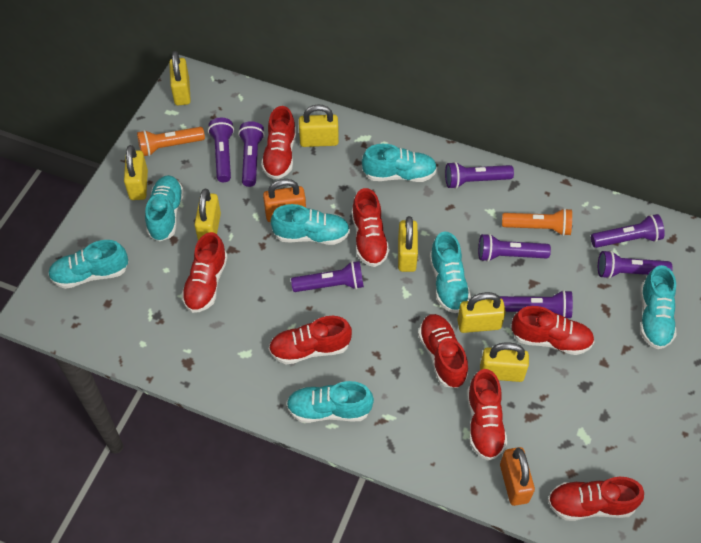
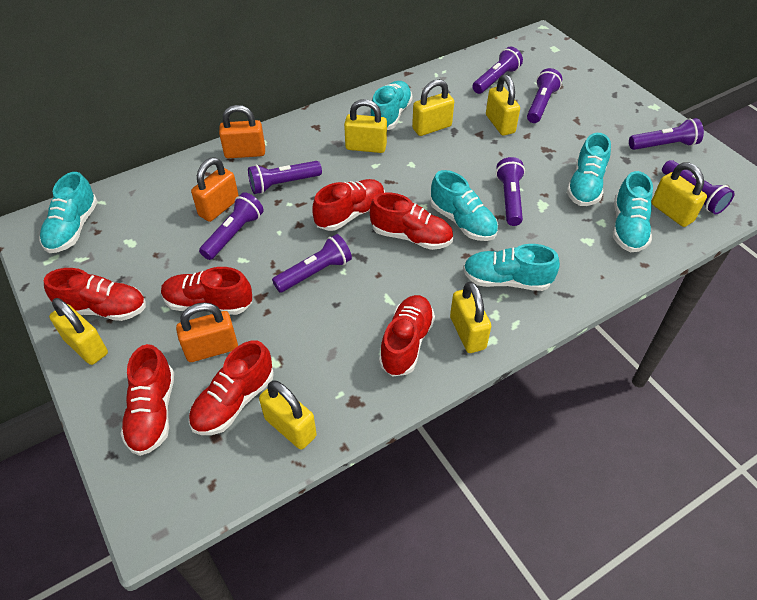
orange flashlight: [137,127,205,156] [502,208,572,236] = 2 -> none = 0
orange padlock: [263,179,306,222] [500,447,535,506] = 2 -> [176,302,238,362] [191,158,239,222] [219,105,265,158] = 3
red shoe: [181,232,228,313] [261,106,296,179] [269,316,352,364] [352,188,390,267] [418,314,468,388] [467,369,507,461] [511,306,595,355] [548,477,644,521] = 8 -> [44,268,146,321] [121,344,174,456] [161,267,252,315] [189,340,274,435] [312,179,385,231] [370,193,453,250] [379,295,435,377] = 7
turquoise shoe: [48,240,128,289] [145,175,184,242] [271,204,350,245] [286,381,374,423] [362,144,437,182] [430,232,471,313] [640,265,676,349] = 7 -> [39,172,98,253] [371,81,413,130] [430,170,498,241] [463,244,560,291] [567,133,611,206] [613,171,653,252] = 6

